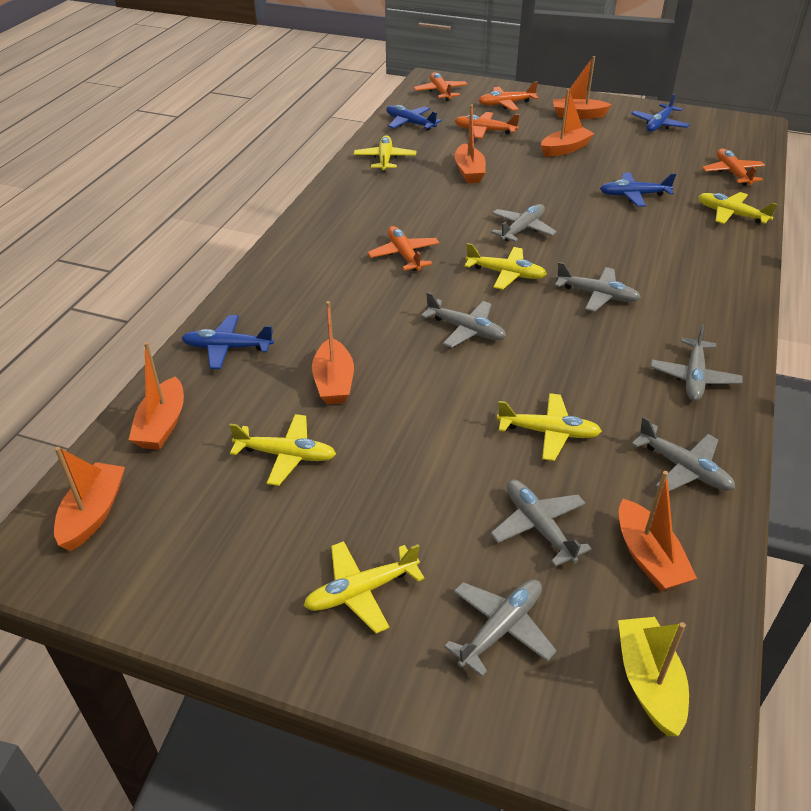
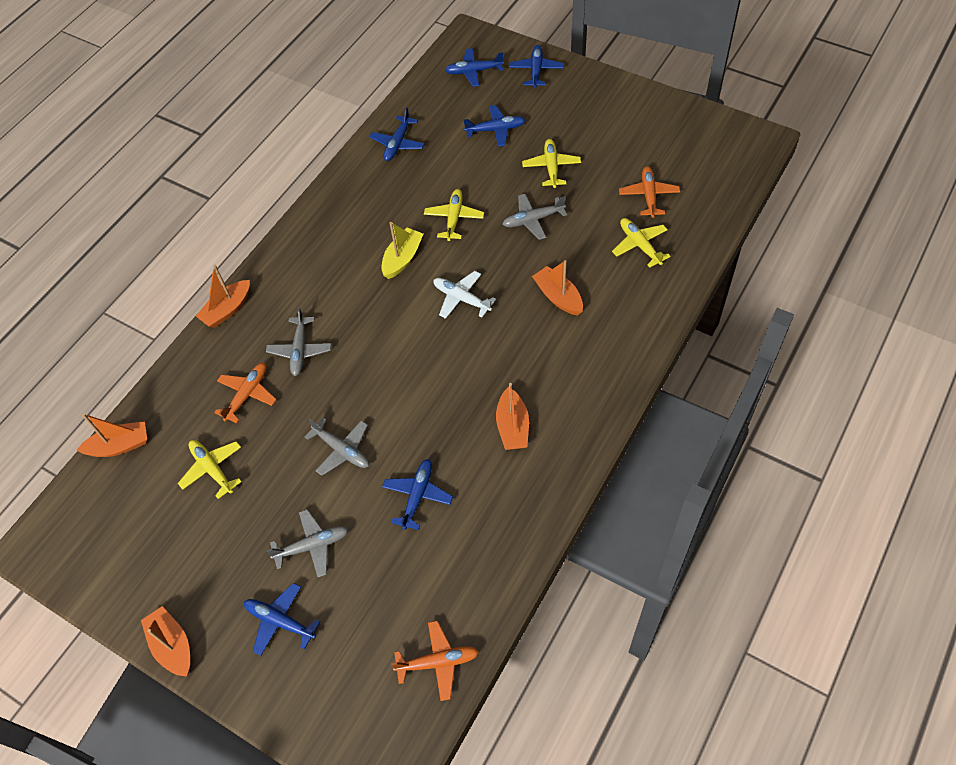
blue plane: [181,315,274,369] [386,105,442,130] [600,173,676,207] [631,93,690,132] = 4 -> [244,583,320,655] [369,107,425,161] [382,459,453,530] [445,48,504,87] [464,105,526,147] [509,45,564,88] = 6
grey plane: [421,292,506,348] [444,579,557,677] [490,480,592,567] [491,204,557,242] [555,262,641,312] [631,416,735,491] [651,324,742,401] = 7 -> [266,308,331,376] [267,509,349,577] [305,418,369,476] [502,194,567,240] = 4
orange boat: [54,447,125,551] [128,342,184,450] [312,301,354,404] [454,104,486,183] [541,88,595,156] [553,56,612,119] [619,471,697,591] = 7 -> [77,414,147,457] [141,606,190,677] [196,265,250,328] [496,383,529,450] [532,260,583,315] = 5
orange plane: [367,226,440,271] [414,72,468,101] [455,112,520,139] [478,82,538,111] [702,148,765,186] = 5 -> [214,363,277,423] [391,621,479,701] [619,166,680,218] = 3
white plane: none = 0 -> [433,271,496,319] = 1
yellow plane: [229,414,336,486] [304,541,425,633] [354,135,416,171] [464,243,547,290] [497,393,602,461] [698,192,778,224] = 6 -> [178,440,242,499] [424,189,484,241] [522,139,581,188] [612,218,671,268] = 4

